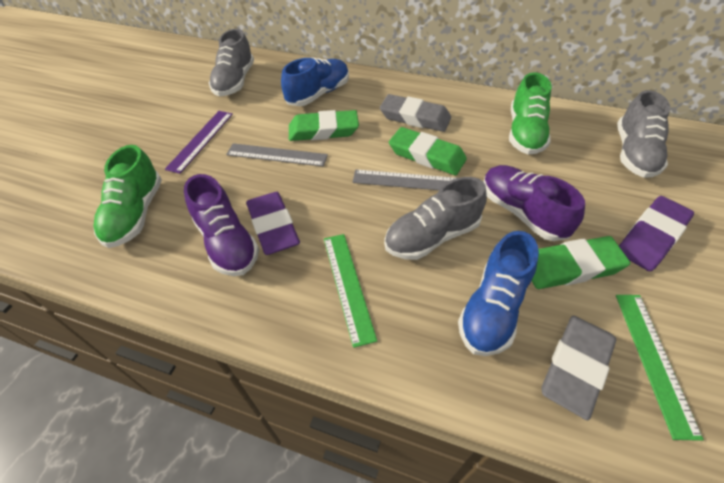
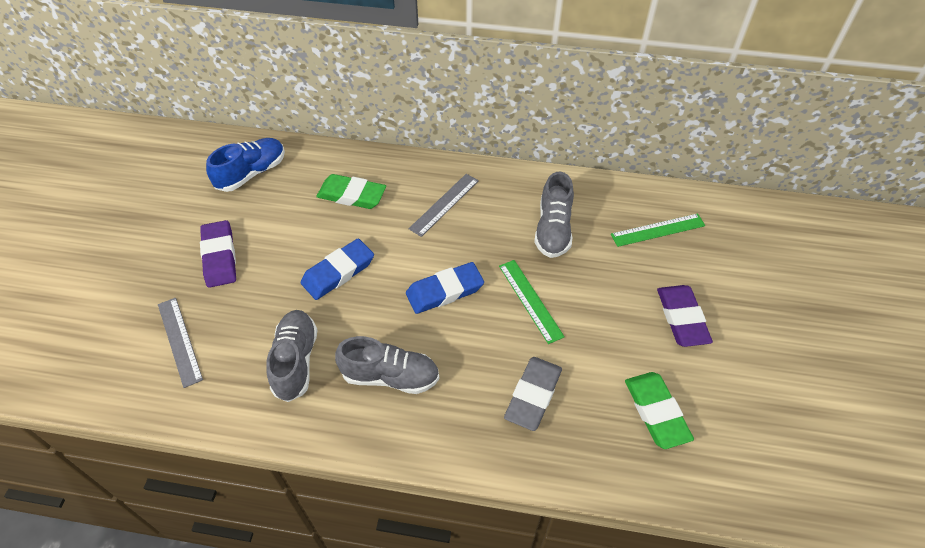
blue eraser: none = 0 -> [301,239,374,300] [406,262,484,314] = 2
blue shoe: [281,58,349,106] [458,231,539,356] = 2 -> [206,138,285,192] = 1
green eraser: [289,110,359,141] [389,127,467,175] [532,236,630,289] = 3 -> [316,174,386,209] [625,372,694,449] = 2
green shoe: [93,145,162,248] [509,72,552,154] = 2 -> none = 0
grey eraser: [380,94,451,132] [541,316,616,421] = 2 -> [504,357,562,431] = 1
purple ruler: [165,111,233,174] = 1 -> none = 0
purple shoe: [184,174,259,276] [484,165,585,241] = 2 -> none = 0

